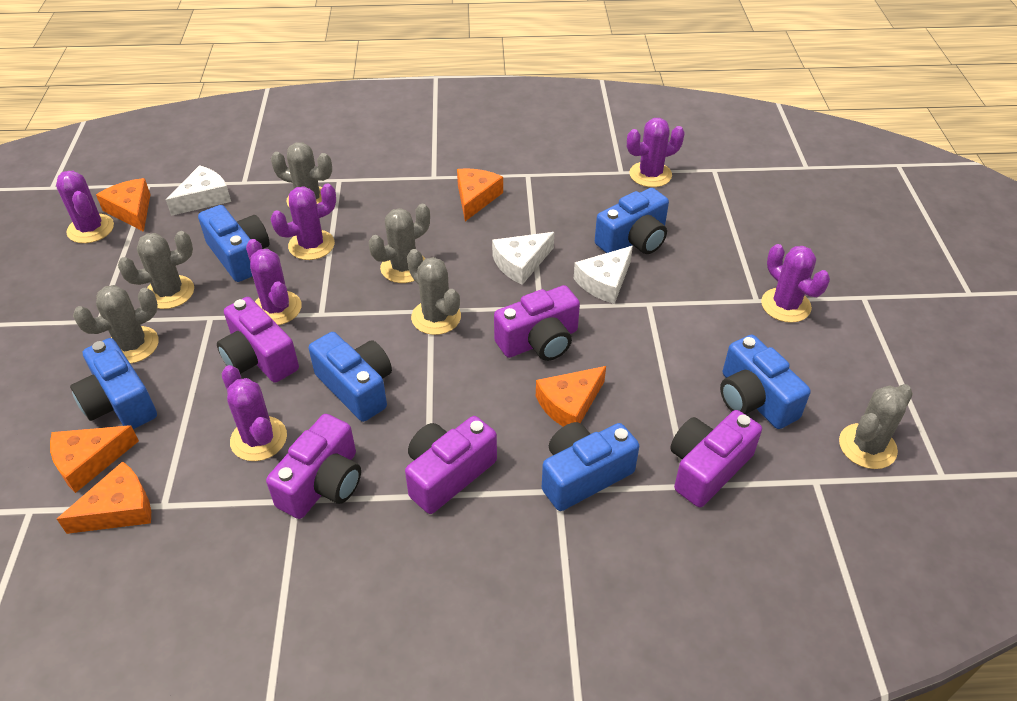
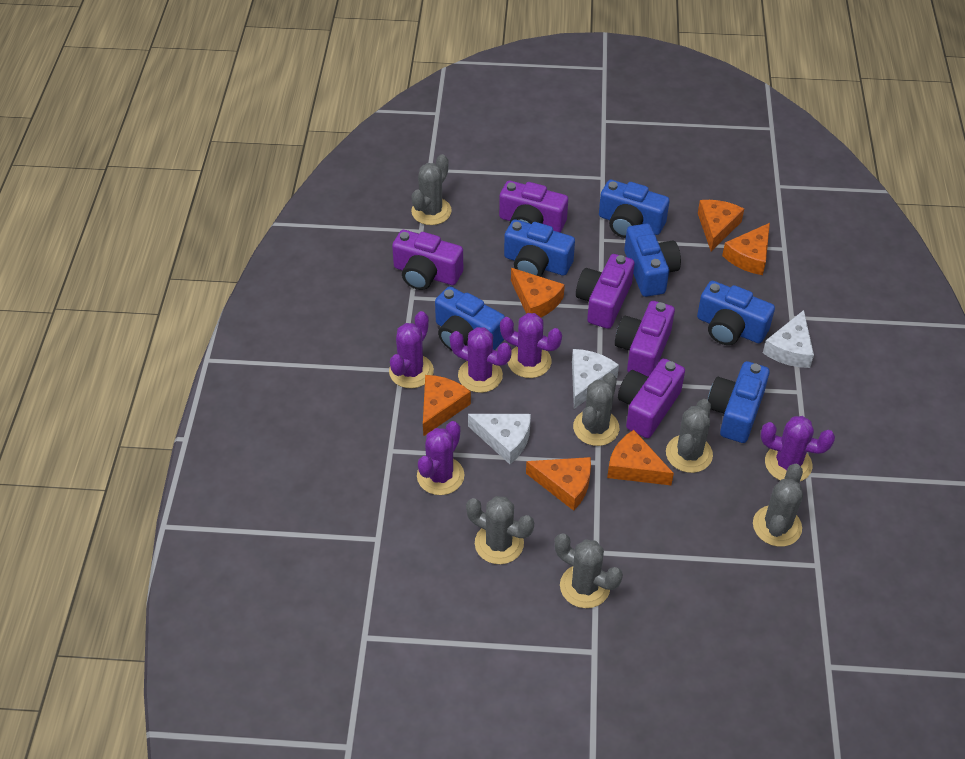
orange cheese: [50,425,139,493] [57,461,151,534] [96,178,151,232] [457,168,503,221] [536,366,606,427] = 5 -> [423,375,471,437] [511,268,565,317] [526,457,591,511] [607,430,674,485] [698,200,744,251] [722,223,770,275] = 6
purple cactus: [56,171,114,243] [222,365,287,461] [246,239,302,325] [271,183,336,260] [627,118,685,187] [761,244,830,323] = 6 -> [389,311,434,388] [417,421,464,495] [450,327,512,393] [500,313,562,378] [760,416,835,481] = 5

